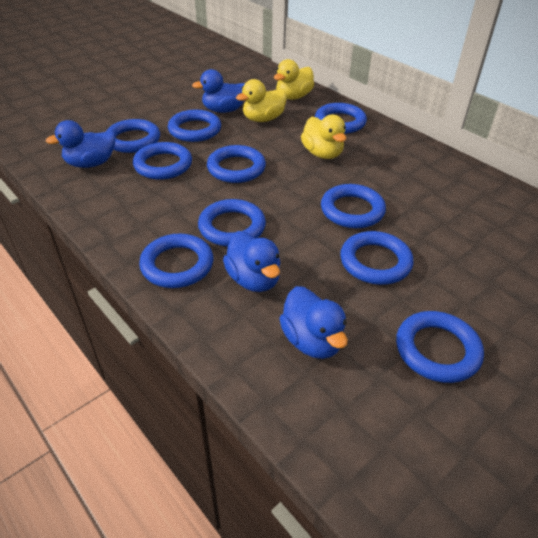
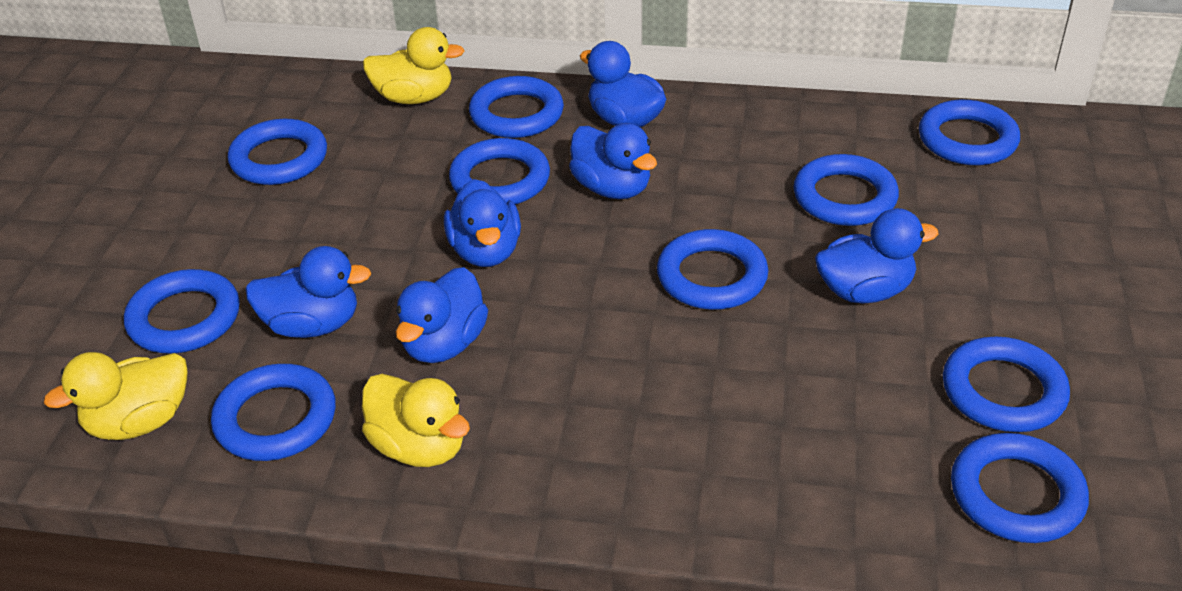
blue duck: [46,120,115,168] [192,69,245,113] [223,231,280,292] [279,286,348,359] = 4 -> [245,246,371,338] [395,267,488,363] [444,179,521,267] [569,123,657,199] [580,41,666,128] [815,208,938,304] = 6

